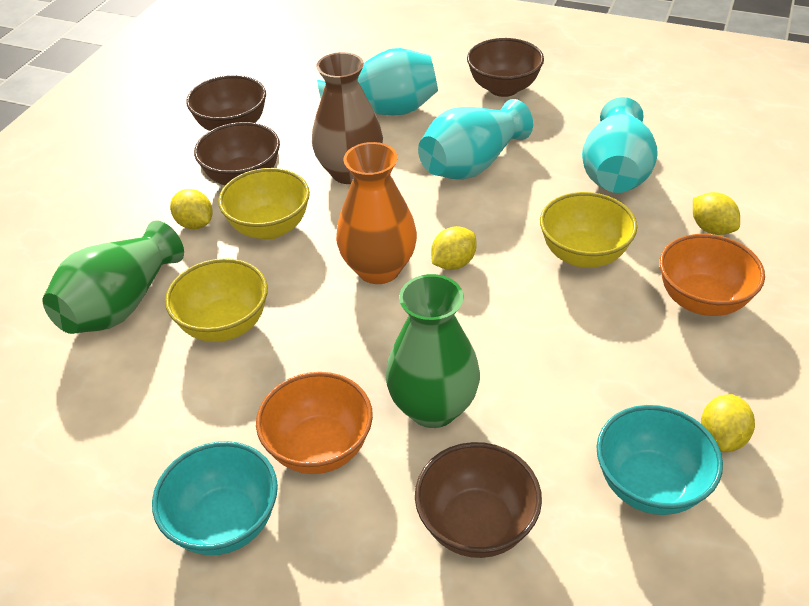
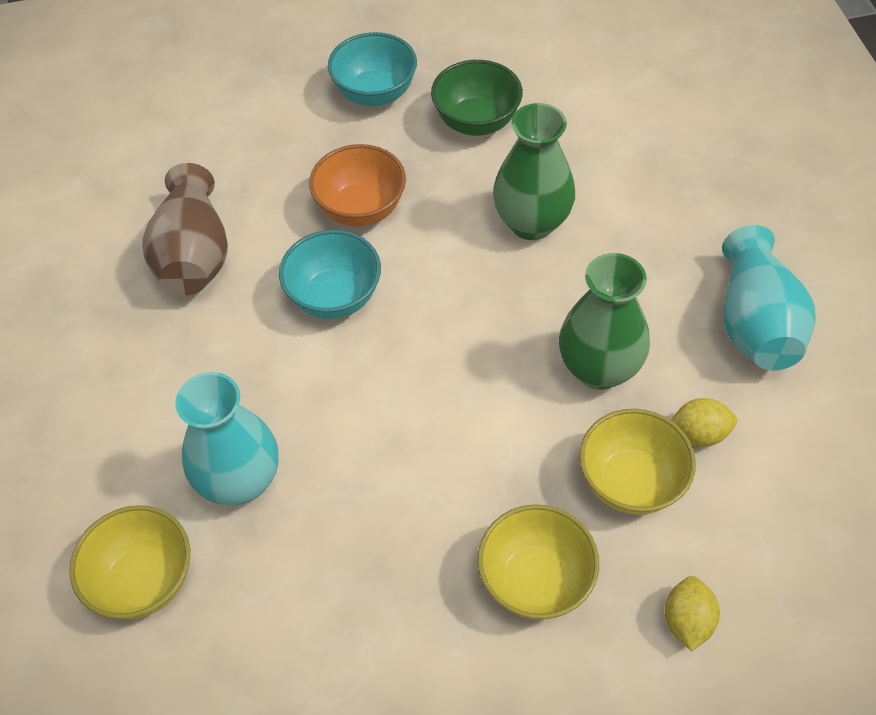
brown bowl: [186,75,266,131] [194,122,280,185] [415,442,542,558] [467,38,544,97] = 4 -> none = 0
green bowl: none = 0 -> [431,60,523,136] = 1
orange bowl: [256,372,373,474] [659,234,765,316] = 2 -> [309,144,406,227] = 1
orange vase: [336,142,417,284] = 1 -> none = 0
turquoise vase: [317,48,438,115] [418,99,533,180] [582,97,658,193] = 3 -> [175,372,278,506] [722,225,815,370] = 2
yellow lemon: [170,189,213,229] [431,226,477,270] [693,192,740,235] [701,394,755,452] = 4 -> [665,576,720,651] [671,398,737,447] = 2

